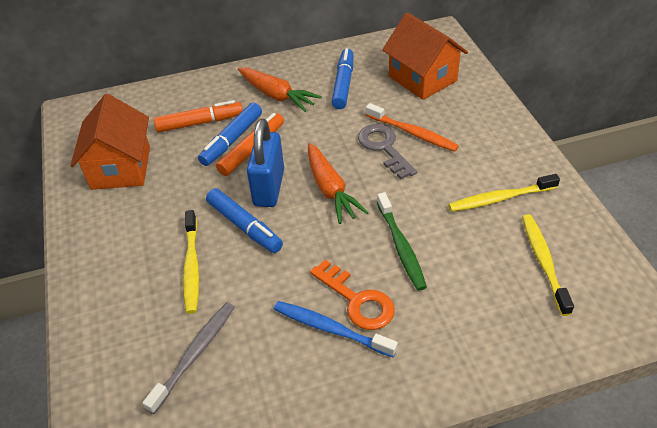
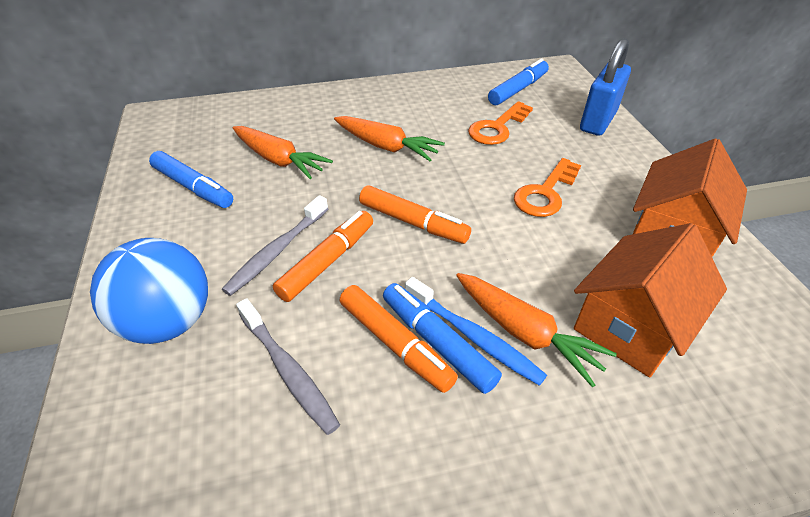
blue ball: none = 0 -> [90,238,208,344] = 1
green toothbrush: [377,192,427,291] = 1 -> none = 0
grey key: [358,124,417,179] = 1 -> none = 0
grey toothbrush: [142,302,235,414] = 1 -> [222,195,328,296] [236,298,340,435] = 2
orange carrot: [238,68,322,112] [308,143,369,224] = 2 -> [233,126,333,179] [334,116,445,161] [456,273,617,387] = 3
orange key: [310,260,395,330] = 1 -> [468,101,533,145] [514,158,581,217] = 2
orange marker: [154,100,243,133] [216,113,284,176] = 2 -> [273,211,373,302] [340,285,458,393] [359,185,471,244] = 3
orange toothbrush: [366,103,459,152] = 1 -> none = 0
yellow toothbrush: [183,210,199,314] [448,174,560,212] [522,214,574,316] = 3 -> none = 0

